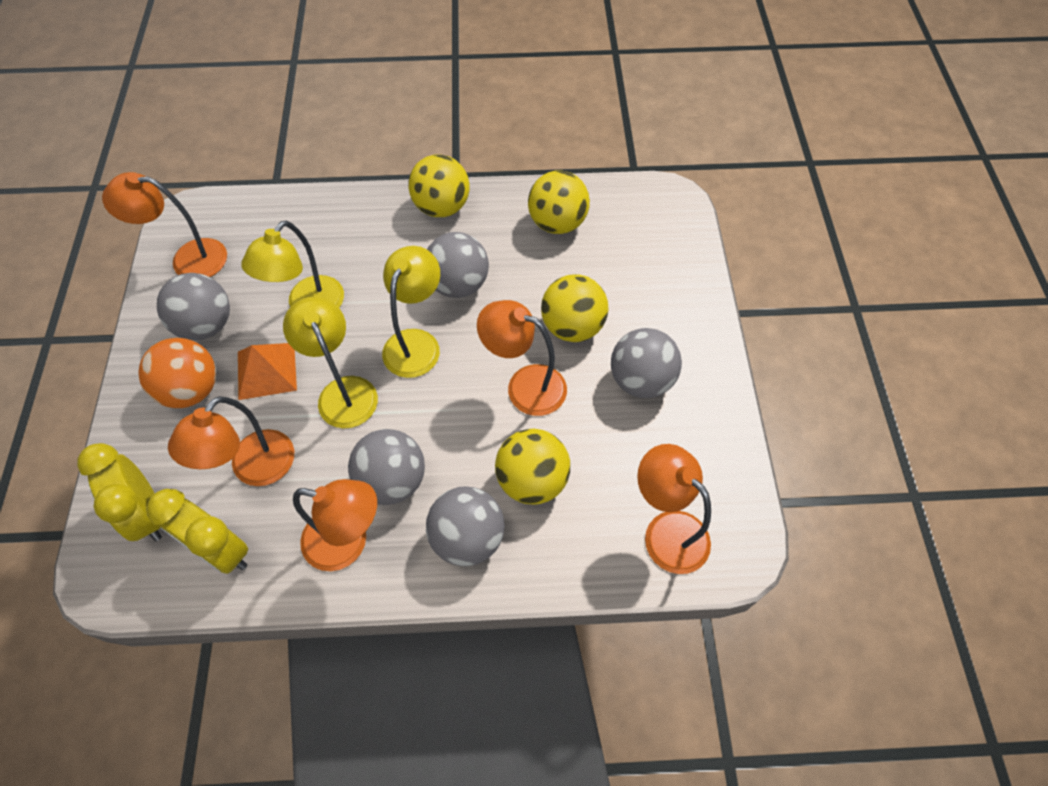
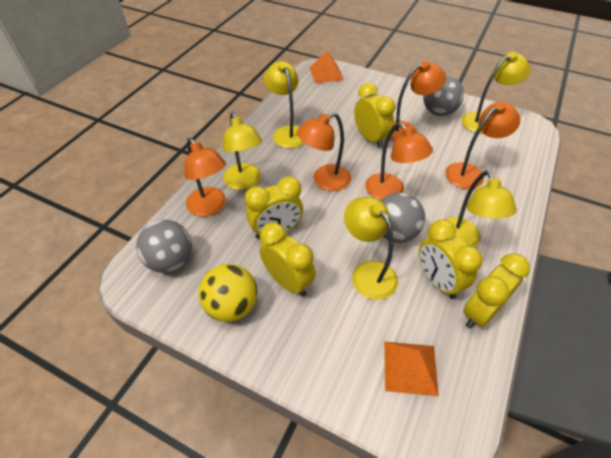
grey ball: [157,273,230,340] [348,429,425,505] [426,486,505,566] [427,232,489,298] [611,328,682,398] = 5 -> [136,220,192,273] [381,192,425,243] [423,76,464,116] = 3
orange ball: [138,338,216,408] = 1 -> none = 0
orange pyramid: [238,343,297,400] = 1 -> [309,51,344,83] [384,341,439,396] = 2
yellow ball: [408,154,469,217] [495,429,570,505] [528,171,590,234] [541,274,609,342] = 4 -> [199,264,257,322] = 1
yellow clock: [77,443,162,541] [146,489,248,574] = 2 -> [245,176,303,239] [259,223,316,296] [354,83,396,148] [419,220,483,299] [463,253,530,328] = 5
yellow lamp: [241,221,344,308] [283,297,378,428] [382,246,440,378] = 3 -> [222,112,262,190] [264,61,304,148] [344,197,398,300] [444,171,517,247] [461,52,531,134] = 5

